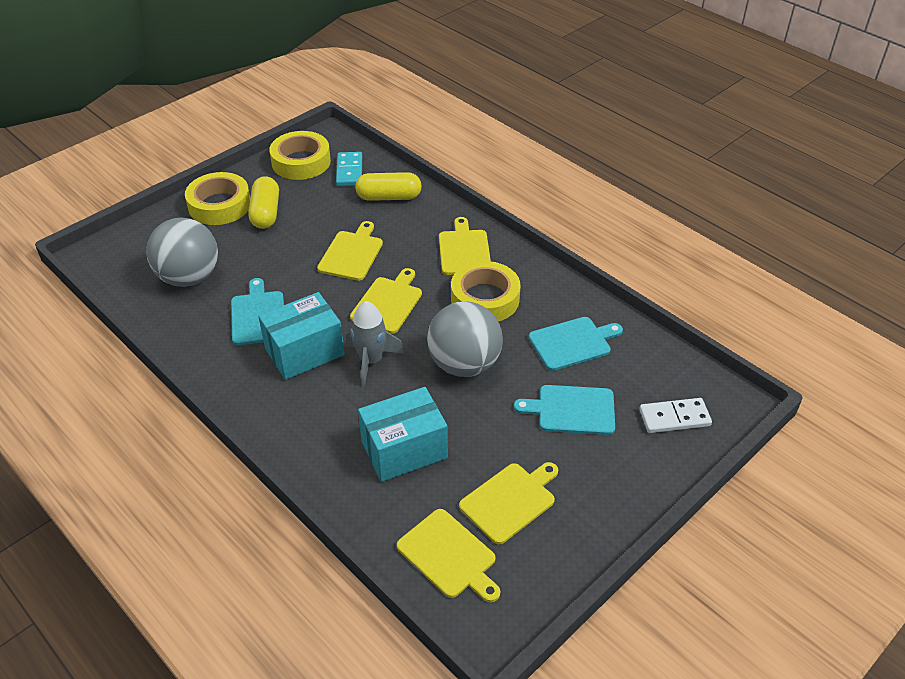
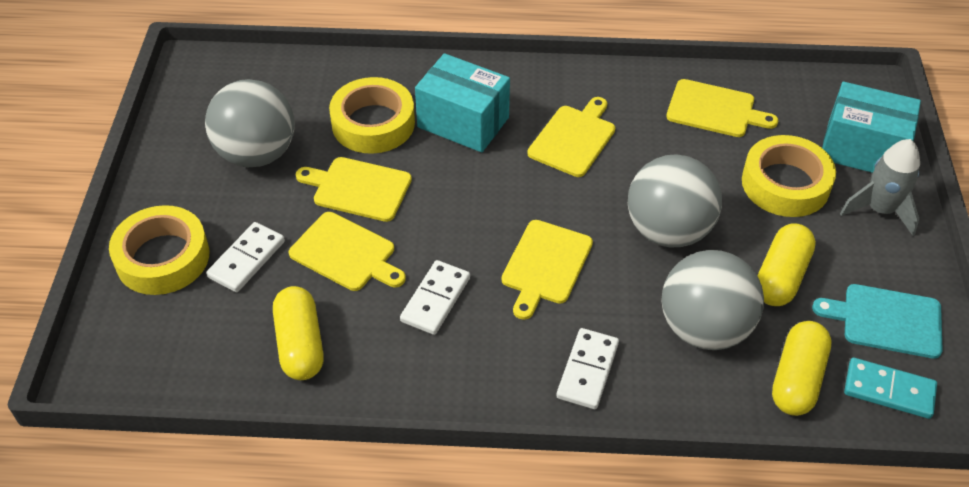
grey ball: [146,218,218,287] [427,301,503,377] = 2 -> [205,79,295,167] [628,154,722,247] [661,250,764,350] = 3
turquoise cutting board: [231,278,284,345] [514,385,615,435] [529,317,623,371] = 3 -> [812,284,943,359] = 1
white domino: [639,398,712,433] = 1 -> [206,222,285,292] [400,260,470,335] [556,328,619,409] = 3
yellow capsule: [248,176,279,229] [355,172,422,201] = 2 -> [273,286,324,380] [757,223,816,306] [772,321,832,416] = 3

